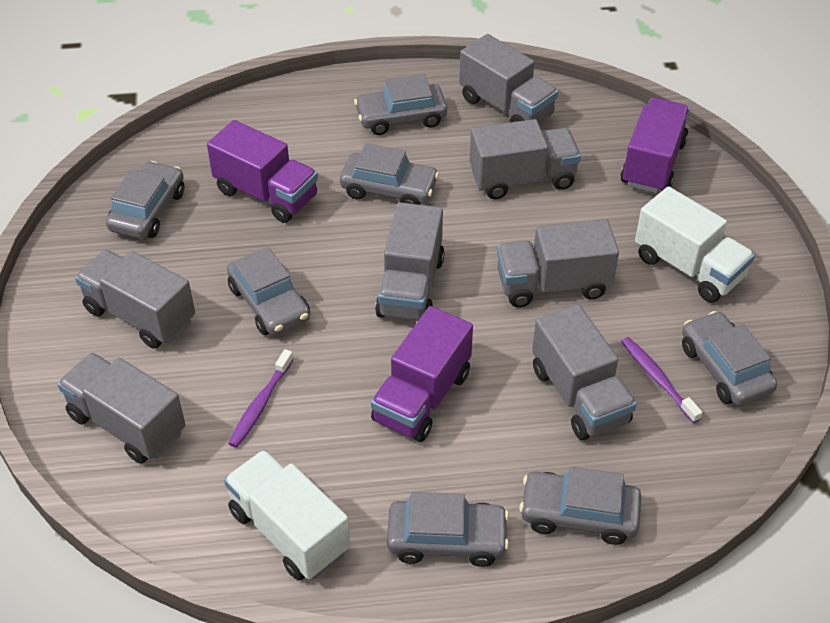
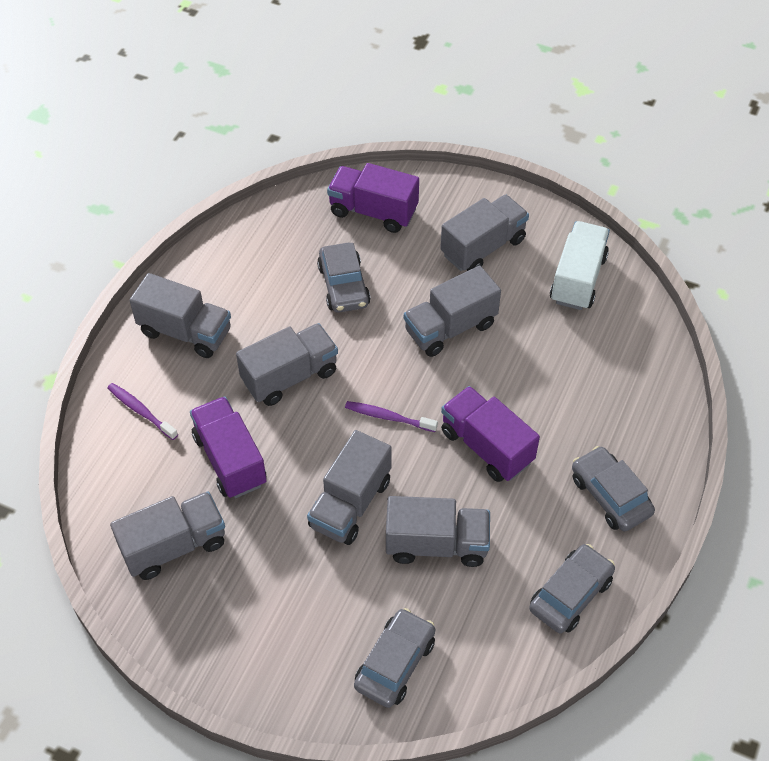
grey car: [106,161,184,239] [227,247,310,335] [340,143,439,205] [354,74,447,135] [387,492,509,567] [519,467,641,545] [682,311,777,406] = 7 -> [317,243,371,313] [354,608,435,708] [529,544,615,633] [572,446,655,531] = 4
white truck: [224,450,350,581] [635,186,755,303] = 2 -> [550,221,610,310] = 1

